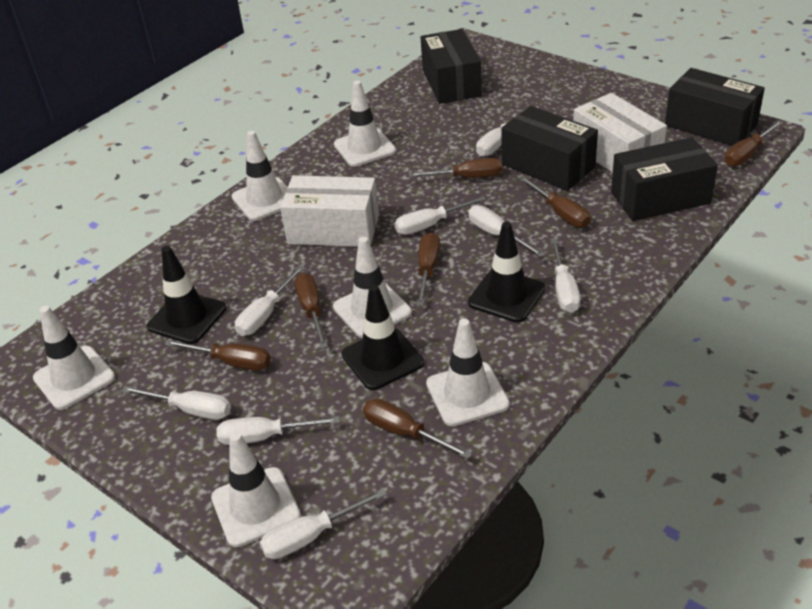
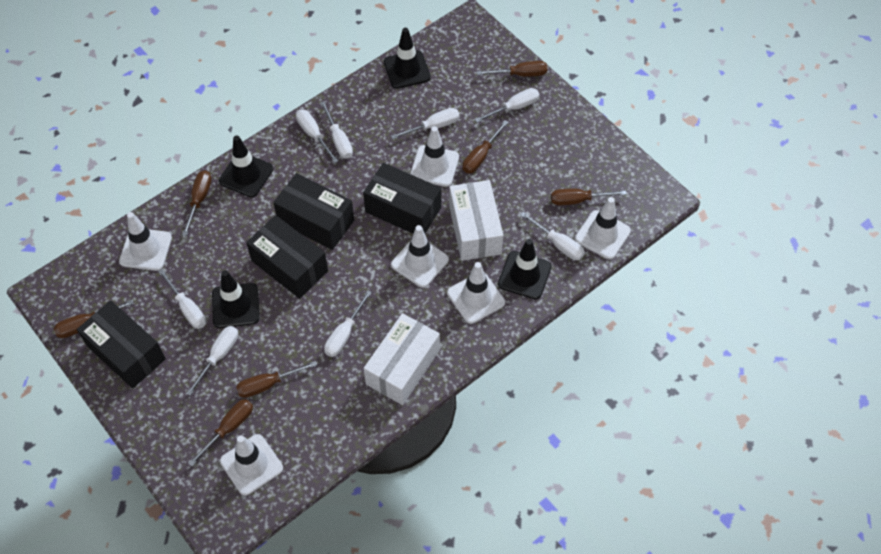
black traffic cone: [147,246,226,344] [342,285,424,390] [468,222,546,323] = 3 -> [212,270,260,328] [219,135,273,197] [384,28,431,89] [498,239,552,299] = 4

